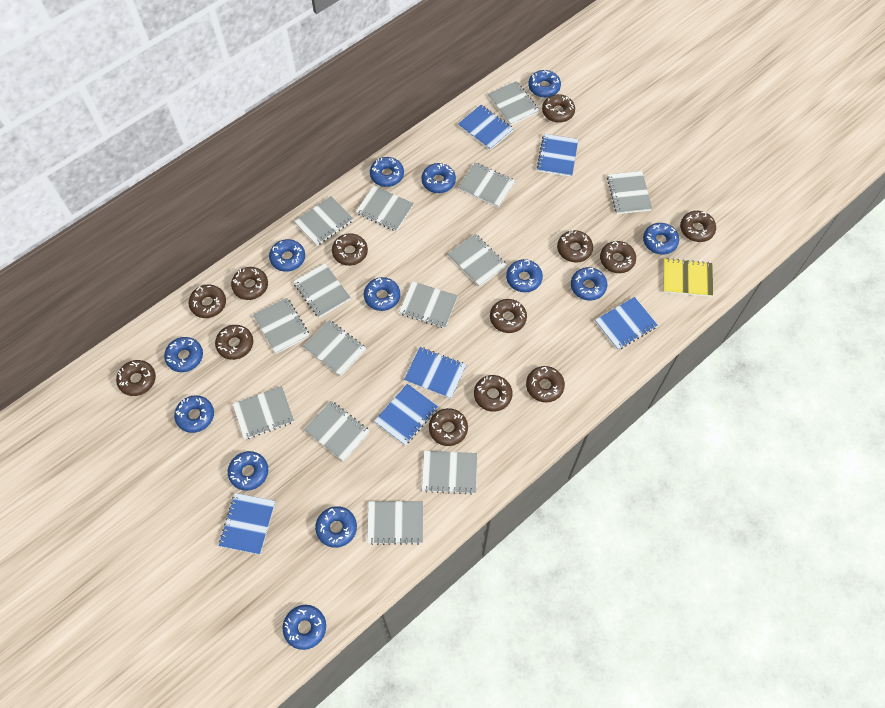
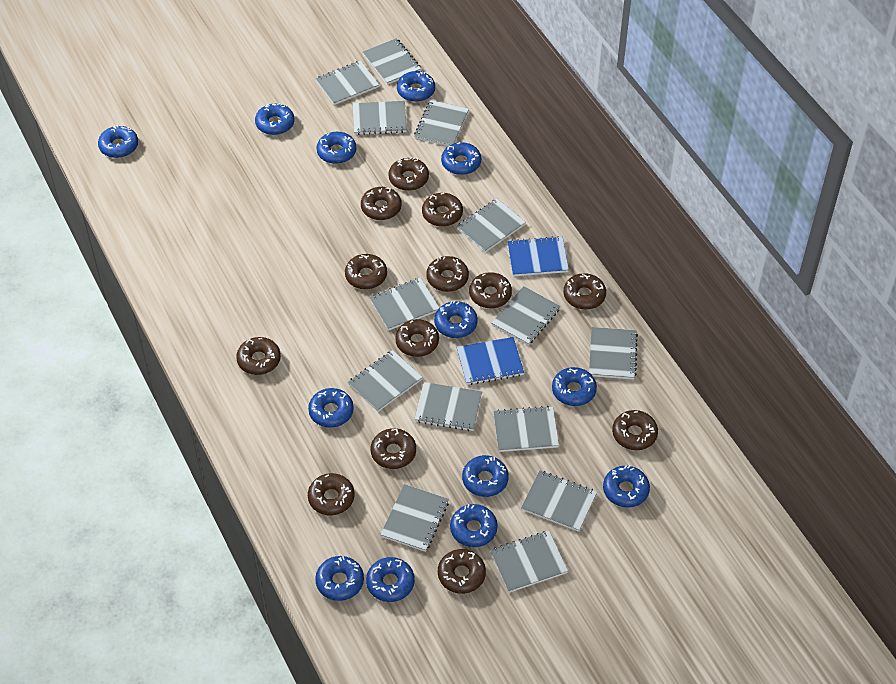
blue notebook: [219,493,275,555] [374,384,438,445] [404,347,466,399] [458,105,514,150] [537,134,578,177] [595,297,658,350] = 6 -> [456,337,524,385] [507,236,569,276] = 2
yellow notebook: [663,258,713,297] = 1 -> none = 0

